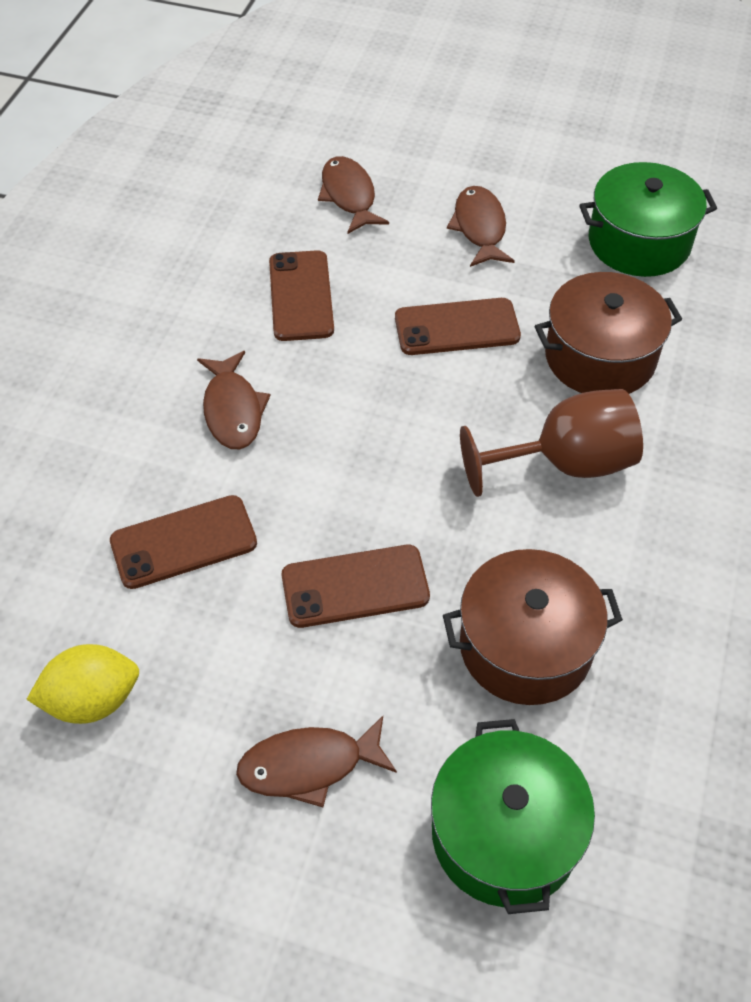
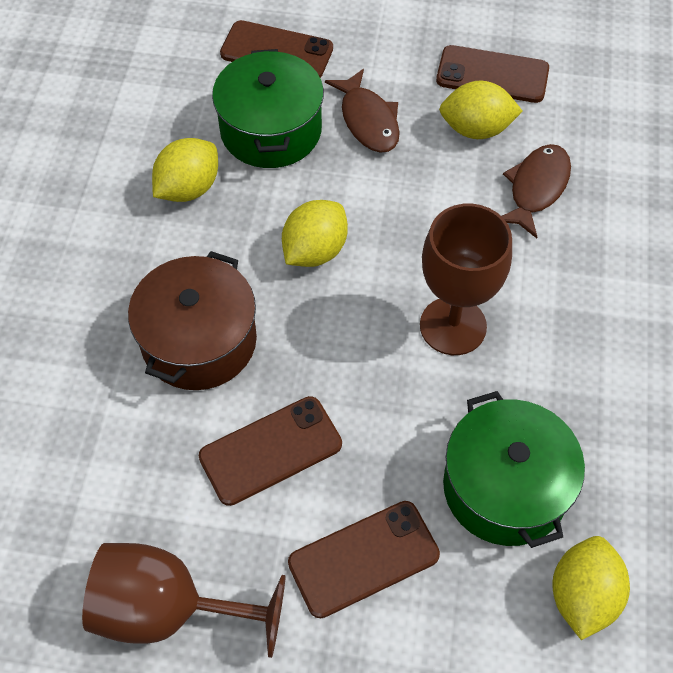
brown fish: [197,351,271,449] [236,716,397,807] [318,156,389,234] [447,186,515,267] = 4 -> [325,69,400,153] [502,144,571,238] = 2
brown goblet: [460,389,643,497] = 1 -> [82,543,286,658] [420,204,512,355] = 2
brown pot: [443,549,623,705] [535,272,682,394] = 2 -> [128,251,257,390] = 1
yellow lemon: [26,644,139,724] = 1 -> [152,138,218,202] [282,200,348,267] [439,81,523,139] [552,536,630,640] = 4

